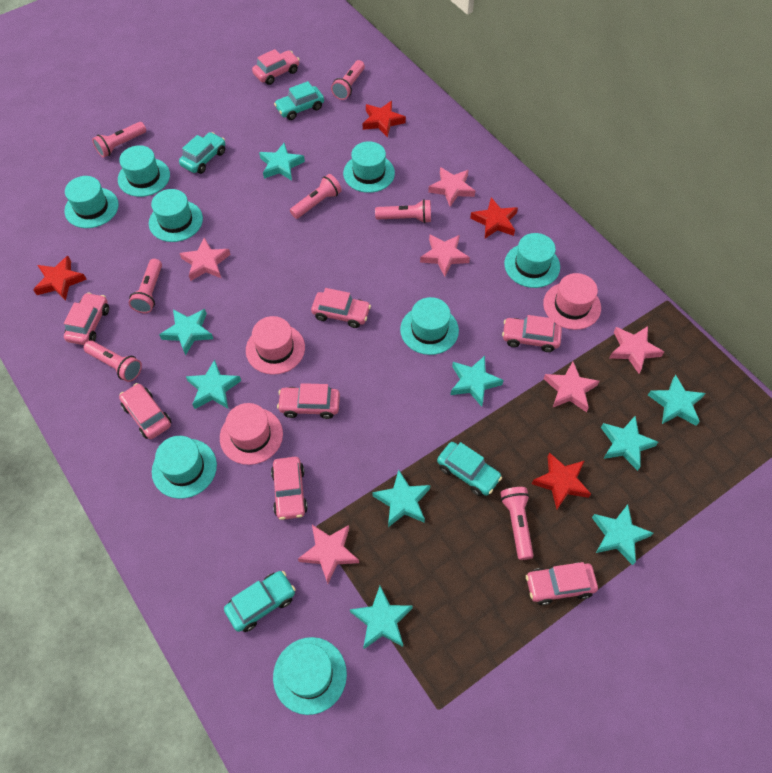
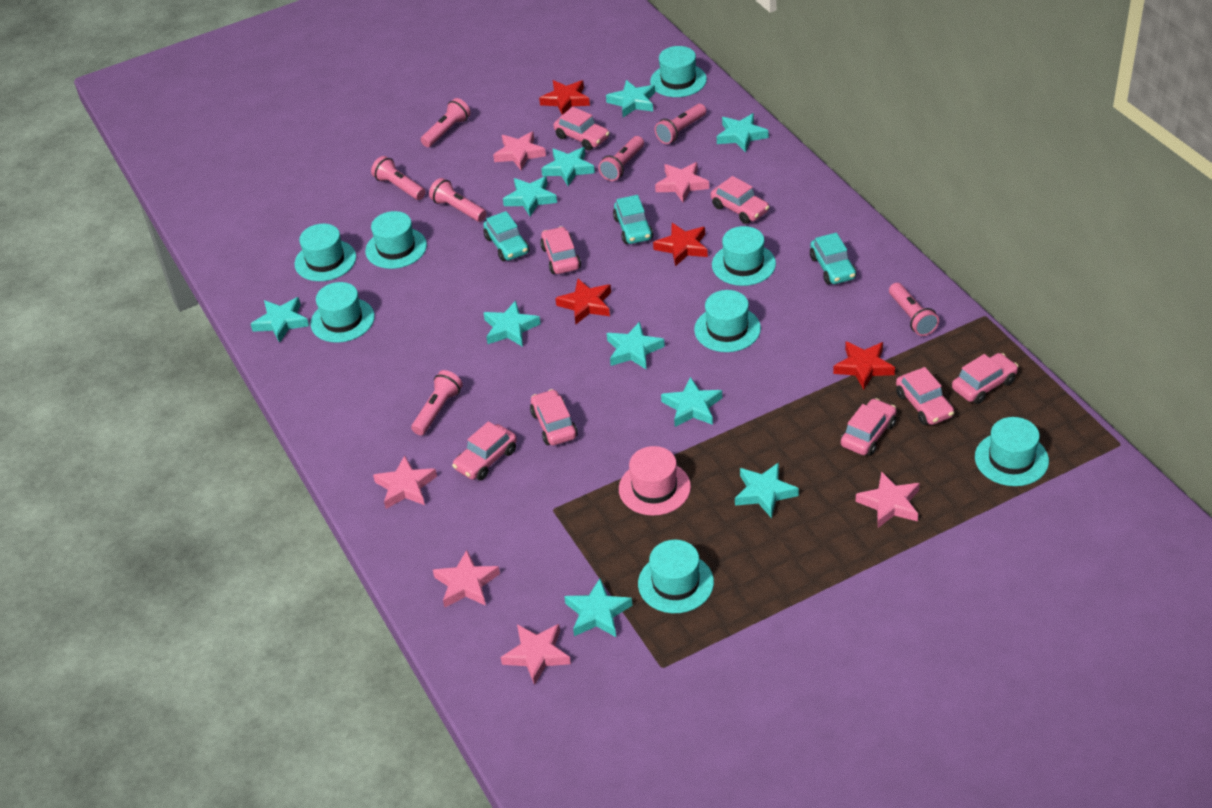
pink hat: [220,403,283,465] [246,316,305,375] [543,273,601,330] = 3 -> [619,446,691,516] = 1
turquoise car: [179,132,225,174] [224,571,296,632] [274,81,324,120] [437,442,502,496] = 4 -> [483,211,529,261] [613,195,653,244] [810,233,856,284] = 3
turquoise star: [159,309,213,356] [186,360,241,409] [259,143,305,181] [350,586,413,649] [373,470,431,527] [451,356,504,407] [592,505,653,565] [601,416,658,471] [648,375,706,426] = 9 -> [251,297,309,343] [483,301,541,347] [503,176,557,217] [541,147,595,186] [564,578,633,637] [606,80,655,117] [607,322,665,370] [661,377,722,427] [717,113,769,152] [735,462,799,518] = 10

